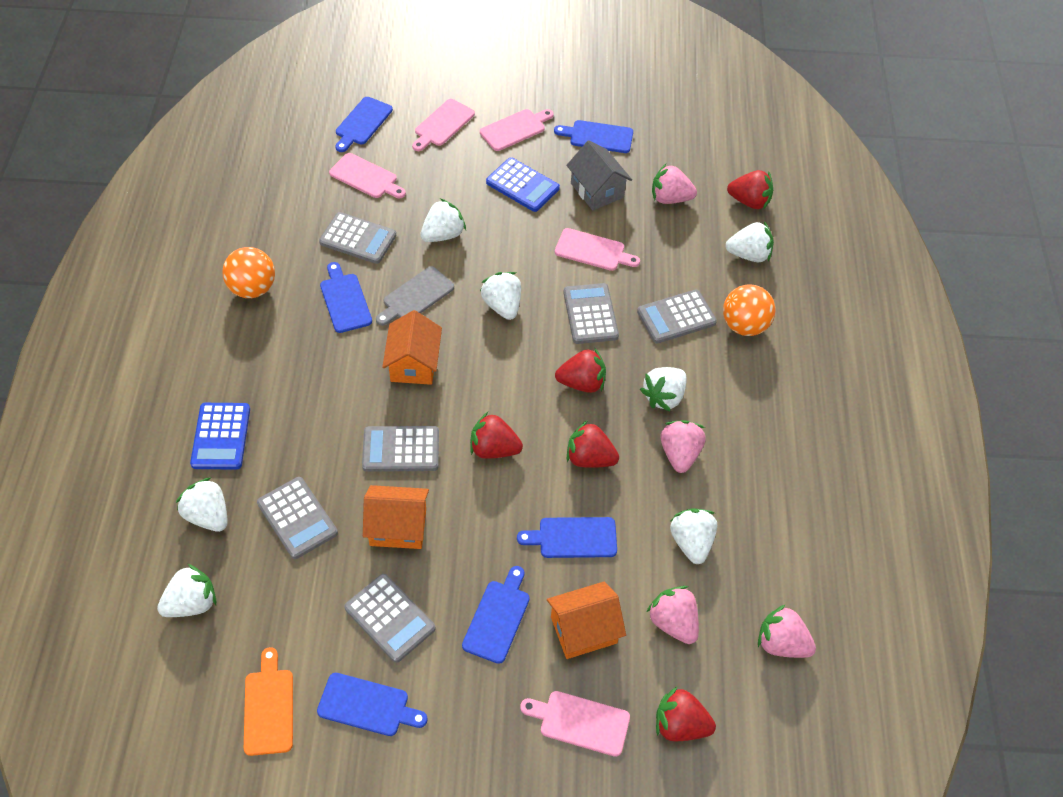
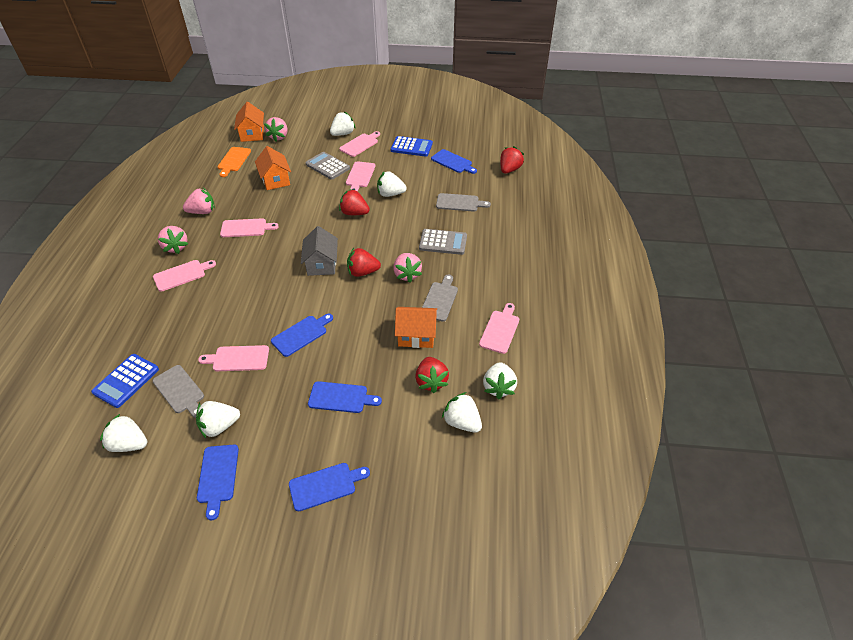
blue cutting board: [317,673,428,736] [320,262,372,333] [335,97,393,152] [462,566,530,664] [517,517,617,558] [554,120,633,153] = 6 -> [197,445,239,521] [271,314,333,357] [289,463,370,512] [308,381,382,413] [431,149,477,174] = 5
grey calculator: [257,477,338,559] [319,212,396,264] [344,574,436,663] [362,426,439,472] [563,283,619,344] [637,290,717,343] = 6 -> [305,152,350,180] [419,229,467,255] = 2
grey cutting board: [376,266,454,326] = 1 -> [153,365,204,418] [422,274,458,322] [436,193,491,212] = 3
orange ball: [222,247,275,298] [723,285,775,336] = 2 -> none = 0
pink cutting board: [329,153,406,198] [412,99,475,151] [480,109,554,151] [520,691,630,757] [555,228,640,271] = 5 -> [153,260,216,292] [198,345,269,371] [220,218,279,237] [339,131,380,157] [346,161,375,192] [479,303,519,354] = 6
red strawberry: [470,412,523,459] [555,348,606,393] [567,420,619,468] [656,687,716,741] [727,170,773,210] = 5 -> [339,189,370,215] [347,248,381,277] [415,357,449,393] [500,146,524,174] = 4
white strawberry: [157,564,216,617] [176,477,228,532] [420,199,466,242] [480,272,521,320] [640,367,687,411] [670,508,717,564] [725,222,774,262] = 7 -> [100,413,147,452] [196,401,240,438] [330,112,356,136] [377,171,407,197] [442,392,482,433] [483,362,517,399] = 6

